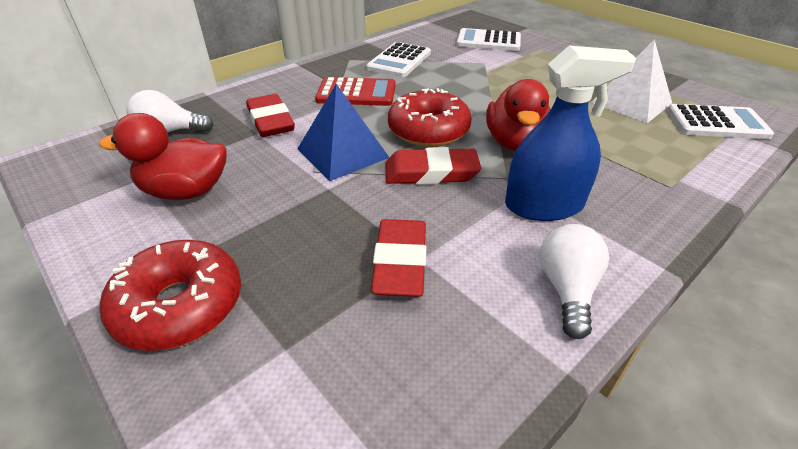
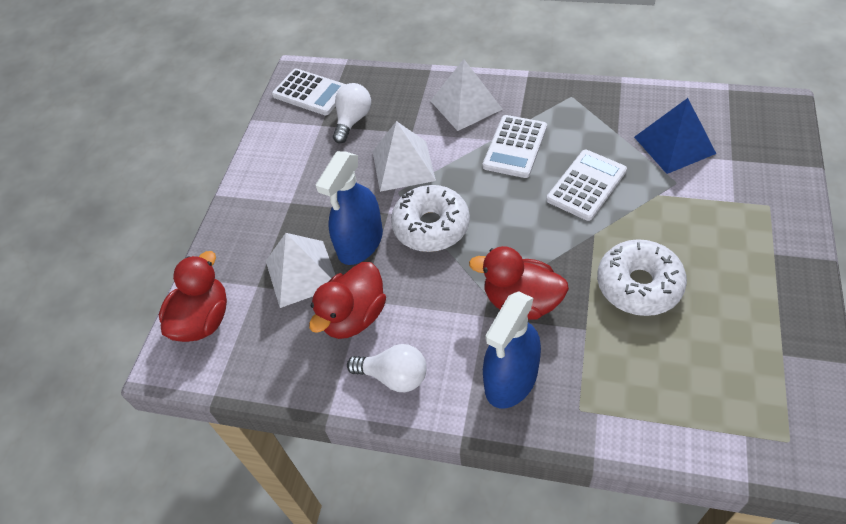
blue spray bottle: [505,46,636,221] = 1 -> [316,151,383,265] [483,291,541,409] = 2
red calculator: [315,77,396,106] = 1 -> none = 0
red donut: [100,240,241,351] [388,88,472,147] = 2 -> none = 0
red duck: [99,113,227,200] [486,79,551,151] = 2 -> [159,251,227,342] [309,262,386,339] [469,246,569,320] = 3
red eraser: [246,94,295,137] [371,219,426,297] [385,147,481,184] = 3 -> none = 0
white donut: none = 0 -> [391,185,470,252] [597,239,687,316] = 2
white pyramid: [591,39,672,123] = 1 -> [266,233,335,308] [373,121,436,192] [431,59,503,131] = 3

